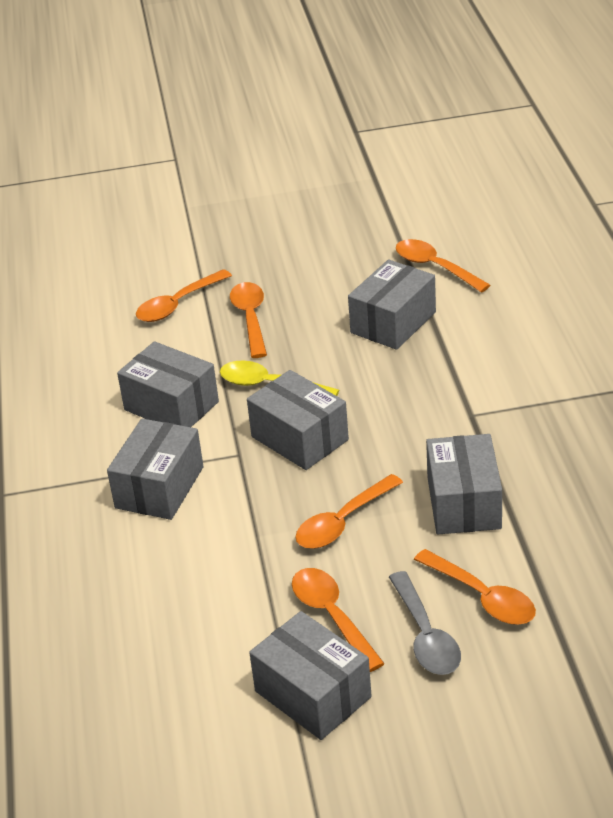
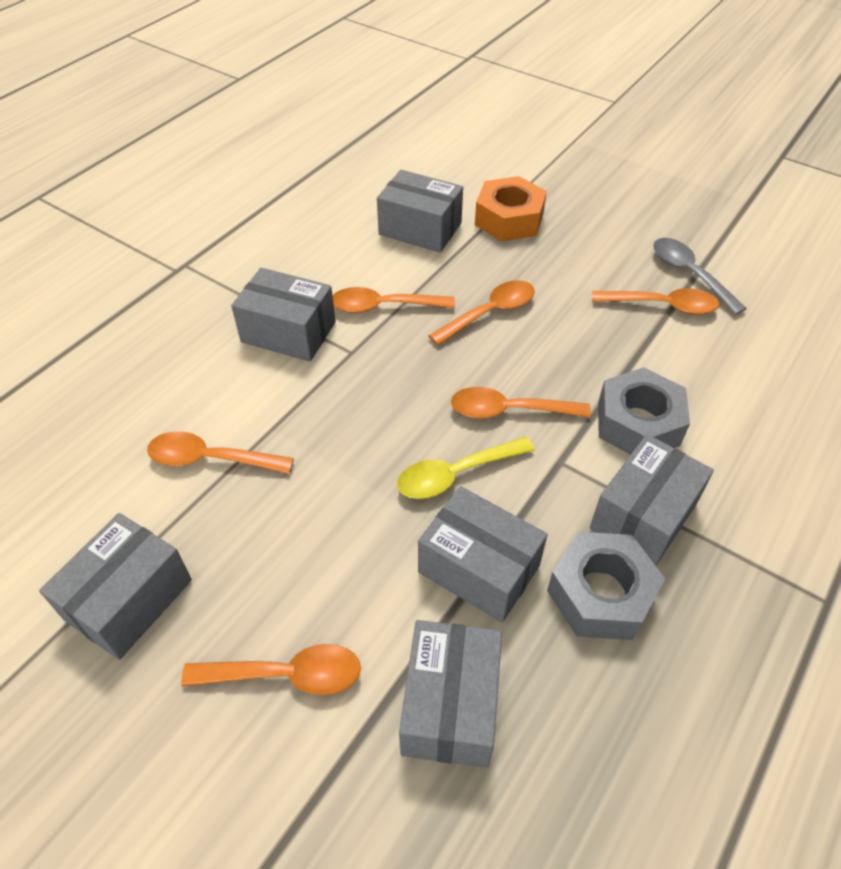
grey nut: none = 0 -> [547,532,665,640] [598,367,690,455] = 2
orange nut: none = 0 -> [475,176,547,242] = 1

